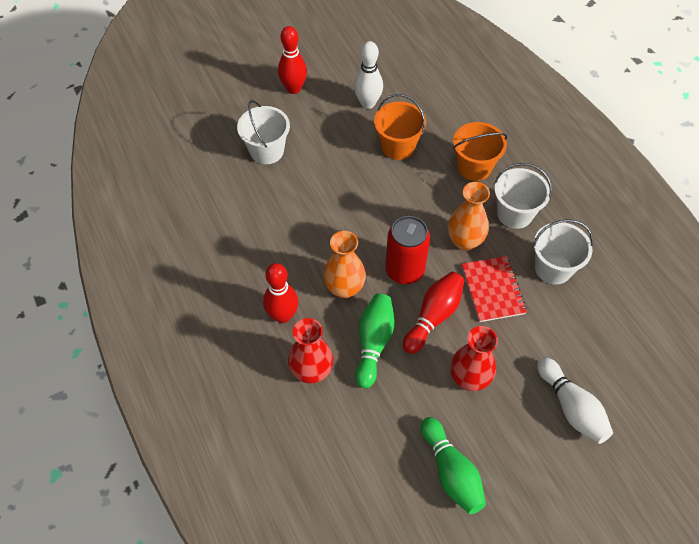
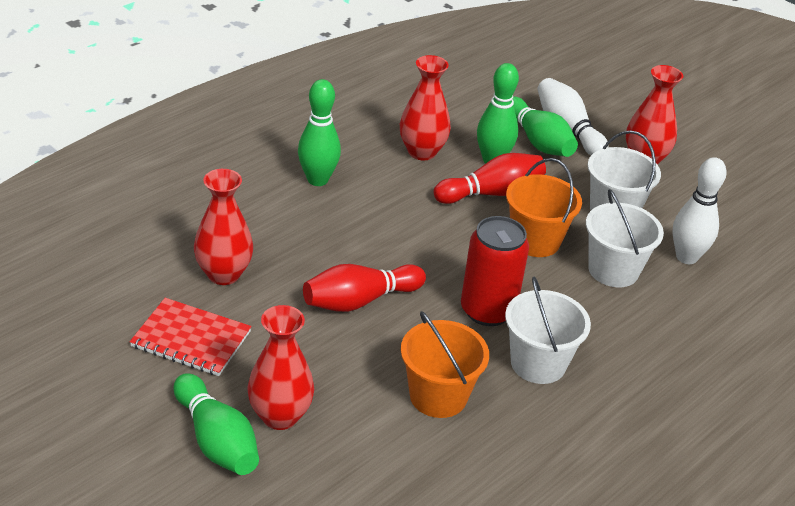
green bowling pin: [355,294,394,388] [421,417,486,514] = 2 -> [173,373,259,475] [298,79,341,186] [477,63,519,164] [513,97,578,157] = 4
orange vase: [323,231,366,298] [448,182,490,251] = 2 -> none = 0
red bowling pin: [263,263,298,323] [278,26,307,94] [403,272,464,354] = 3 -> [303,264,426,312] [434,153,546,204] = 2
red vase: [288,318,333,384] [450,326,498,391] = 2 -> [194,169,253,285] [247,305,314,430] [400,55,451,160] [626,65,683,165] = 4

